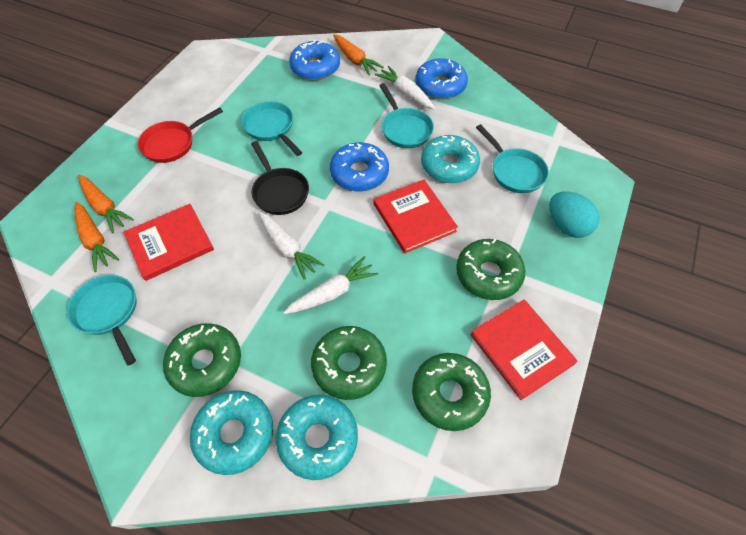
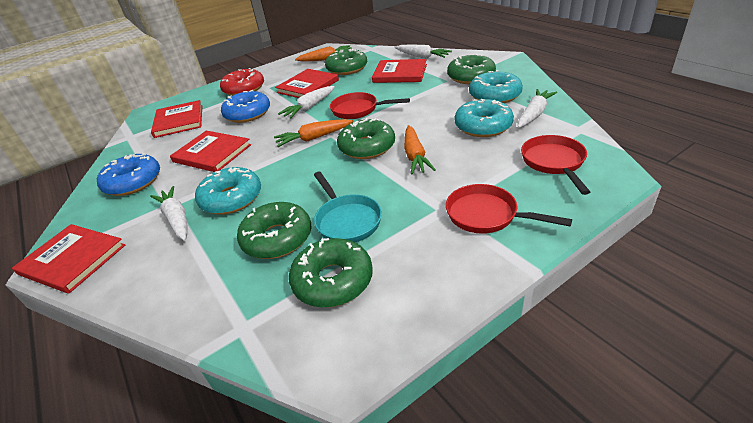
black pan: [251,141,309,215] = 1 -> none = 0
blue donut: [289,40,340,80] [330,142,389,191] [415,58,468,99] = 3 -> [97,153,160,196] [221,90,270,123] = 2
green donut: [163,323,241,397] [311,326,387,400] [412,353,491,431] [456,239,525,300] = 4 -> [237,202,311,259] [289,238,373,308] [325,49,367,75] [337,118,395,159] [447,54,496,84] = 5
red book: [123,204,214,281] [373,180,458,253] [470,300,577,400] = 3 -> [12,224,125,294] [151,100,203,138] [170,131,251,172] [275,69,339,98] [372,59,427,83] = 5
red donut: none = 0 -> [220,68,264,96] = 1
red pan: [138,107,223,163] = 1 -> [330,92,410,119] [446,184,572,234] [521,135,590,195] = 3
turquoise egg: [549,191,599,238] = 1 -> none = 0
turquoise pan: [67,275,137,366] [241,101,303,156] [379,83,434,148] [476,124,549,193] = 4 -> [314,171,382,242] = 1
white carrot: [258,212,324,280] [284,256,378,314] [375,66,435,109] = 3 -> [150,186,187,241] [278,86,335,118] [395,45,452,59] [518,89,557,128] = 4

